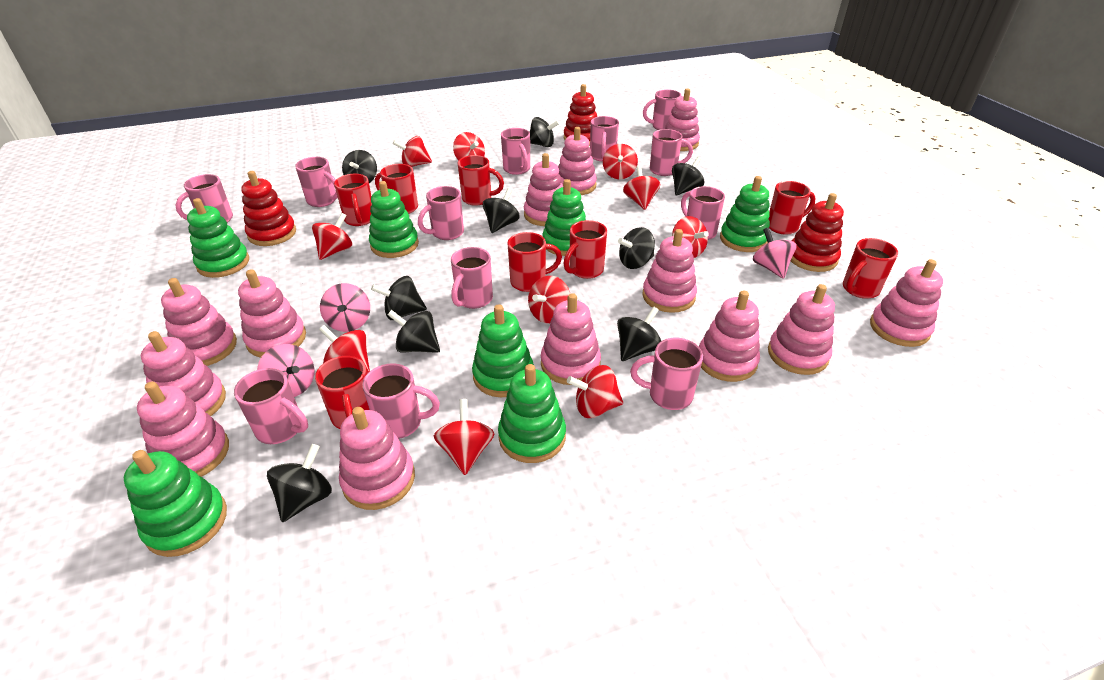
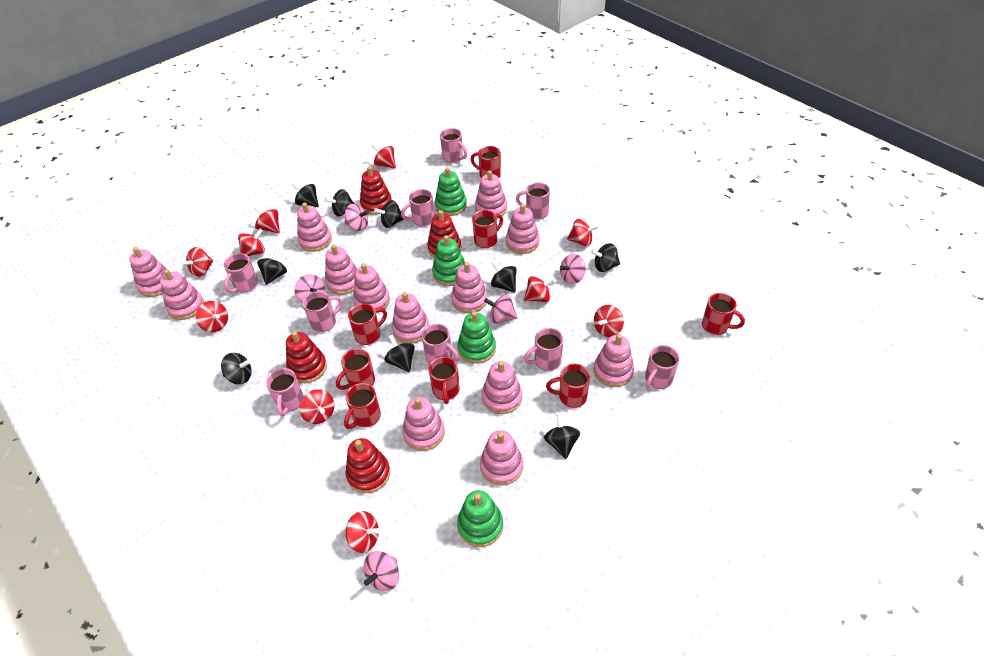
green stacking toy: [124,450,227,557] [187,198,249,278] [369,181,419,258] [472,304,534,397] [498,364,566,463] [542,179,586,256] [720,176,770,252] = 7 -> [432,235,465,286] [435,167,467,216] [457,490,503,547] [458,311,496,364] = 4
pink mug: [175,174,233,223] [234,368,308,444] [295,157,338,207] [362,363,440,439] [418,186,464,240] [451,247,493,309] [501,128,530,175] [590,116,619,162] [630,338,703,410] [643,89,681,130] [650,129,693,176] [681,186,725,240] = 12 -> [224,253,258,293] [266,368,304,416] [303,291,342,332] [401,189,435,227] [422,324,459,364] [440,128,467,163] [516,182,550,220] [524,328,564,371] [645,345,680,389] = 9
pink spinning top: [257,344,314,397] [320,283,370,332] [753,228,797,279] = 3 -> [294,274,325,303] [345,204,369,231] [364,551,399,591] [484,295,518,323] [560,254,586,284] = 5
red stacking toy: [241,171,296,246] [564,84,597,146] [791,193,844,272] = 3 -> [286,331,327,383] [346,438,390,493] [360,166,392,215] [427,210,461,258] = 4

